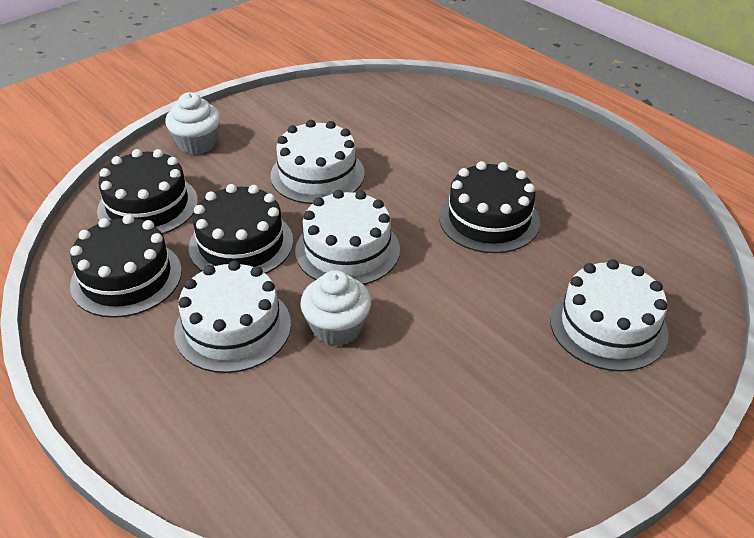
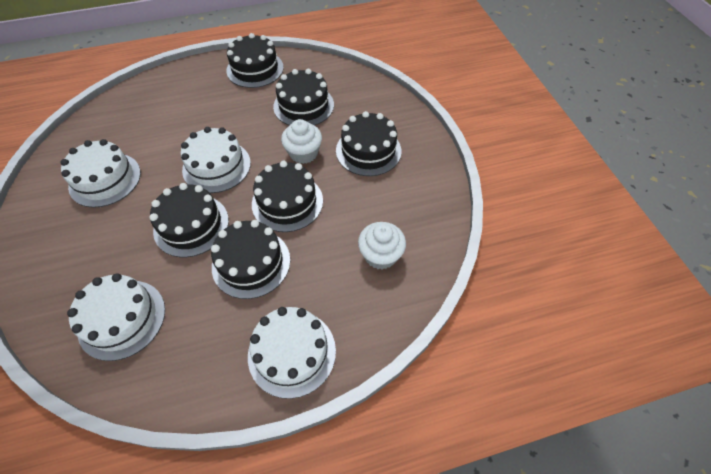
black cake: [70,214,182,318] [97,149,198,235] [189,184,293,274] [439,161,540,253] = 4 -> [149,183,229,257] [211,220,290,299] [226,33,284,88] [252,161,323,232] [273,69,334,125] [336,111,401,176] = 6

